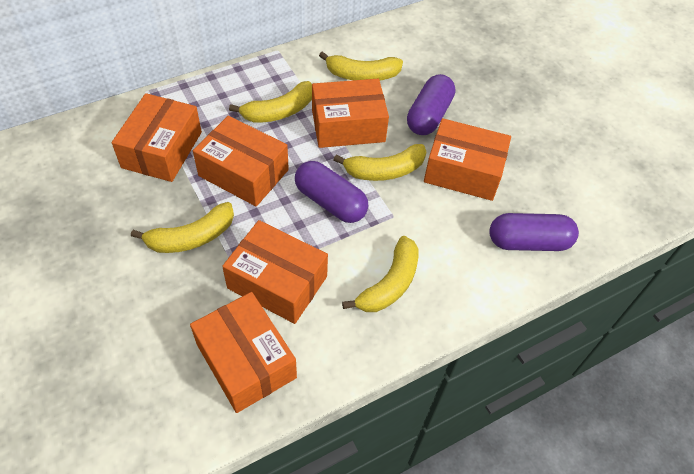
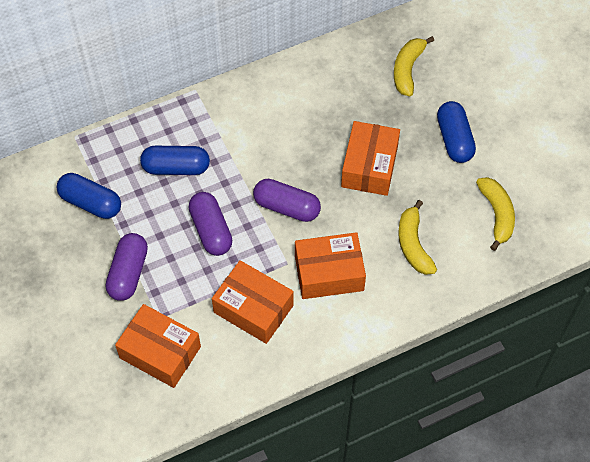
blue capsule: none = 0 -> [56,173,121,219] [140,146,210,175] [437,101,476,163] = 3
orange box: [112,93,202,182] [190,292,297,413] [193,116,289,207] [222,220,328,324] [312,79,389,148] [424,118,511,201] = 6 -> [115,304,201,388] [212,260,294,344] [295,232,366,299] [341,121,400,196] = 4
yellow banana: [131,202,234,253] [229,81,312,122] [319,51,403,81] [333,144,426,181] [342,236,418,312] = 5 -> [394,36,434,96] [398,200,437,275] [476,177,515,251] = 3

